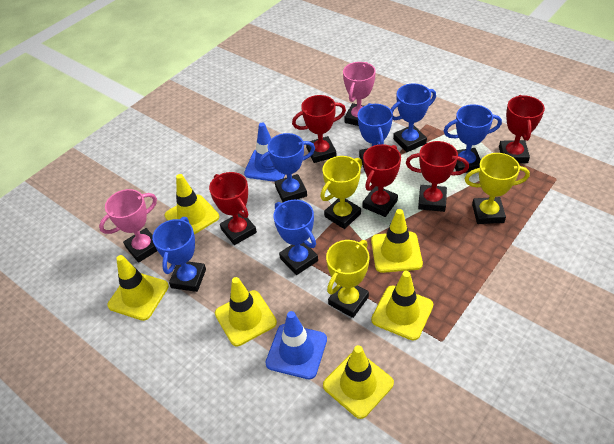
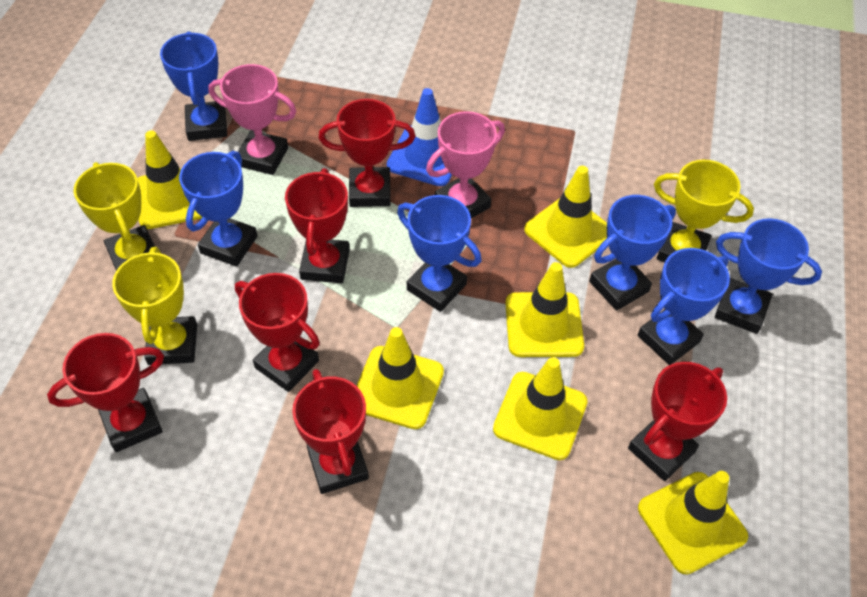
blue traffic cone: [244,123,285,182] [265,311,327,379] = 2 -> [387,88,452,186] = 1
red trophy: [209,172,257,245] [292,95,346,163] [363,144,401,217] [406,141,469,212] [499,95,545,163] = 5 -> [47,333,164,452] [235,273,320,392] [285,168,349,283] [292,369,369,494] [319,99,415,207] [628,362,727,481] = 6

